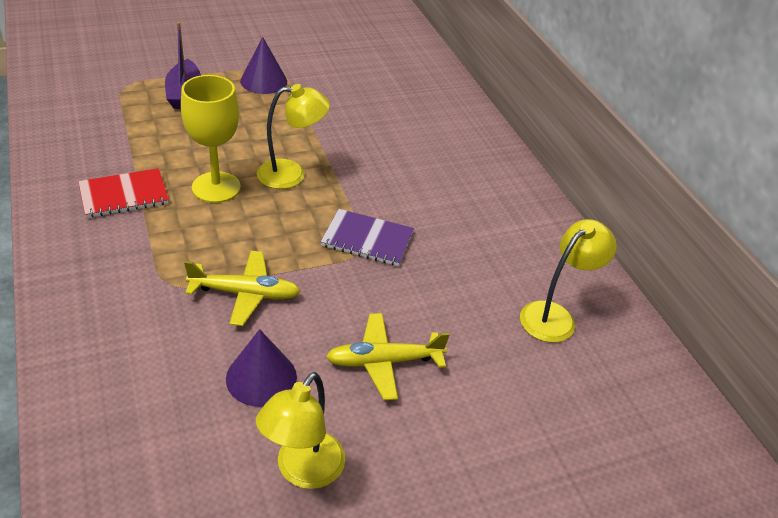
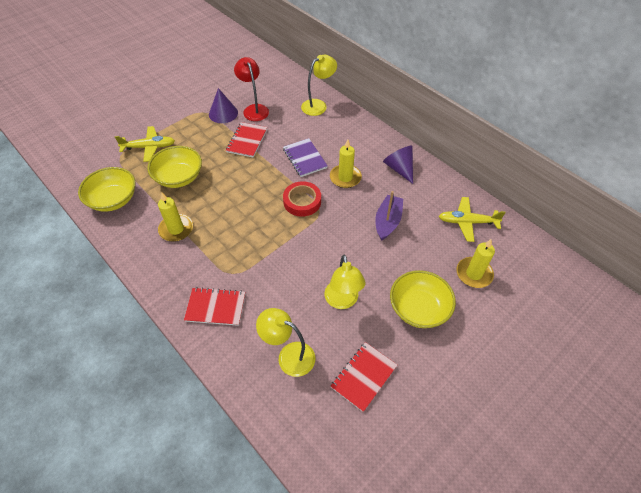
red lamp: none = 0 -> [234,57,269,121] = 1
red notebook: [78,168,169,218] = 1 -> [184,287,245,326] [226,122,267,157] [330,342,397,412] = 3
red tape: none = 0 -> [283,181,321,217] = 1
yellow bowl: none = 0 -> [78,167,136,212] [148,146,202,188] [390,270,456,328] = 3
yellow candle: none = 0 -> [158,192,193,242] [330,139,362,188] [457,239,495,288] = 3
yellow goblet: [181,75,241,203] = 1 -> none = 0

